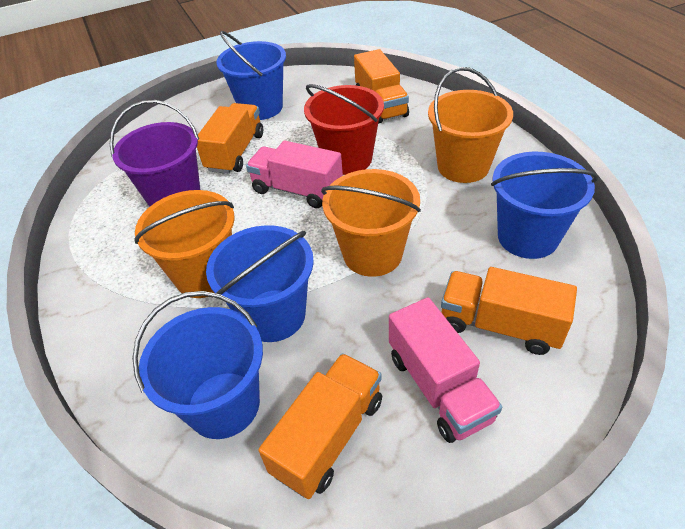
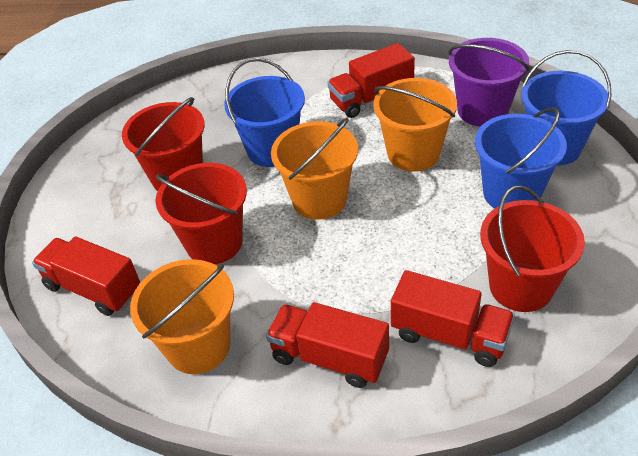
blue bucket: [132,291,263,439] [206,225,314,342] [216,31,286,120] [491,151,598,259] = 4 -> [224,58,305,167] [475,107,567,208] [521,50,612,165] = 3
orange truck: [197,103,263,174] [258,353,382,499] [354,49,409,124] [441,267,577,355] = 4 -> none = 0
pink truck: [246,141,343,208] [389,297,502,443] = 2 -> none = 0
red bucket: [304,84,384,175] = 1 -> [122,97,205,191] [155,163,247,264] [480,185,585,312] = 3
red truck: none = 0 -> [32,236,140,316] [266,302,389,388] [327,43,415,118] [391,270,515,367] = 4

